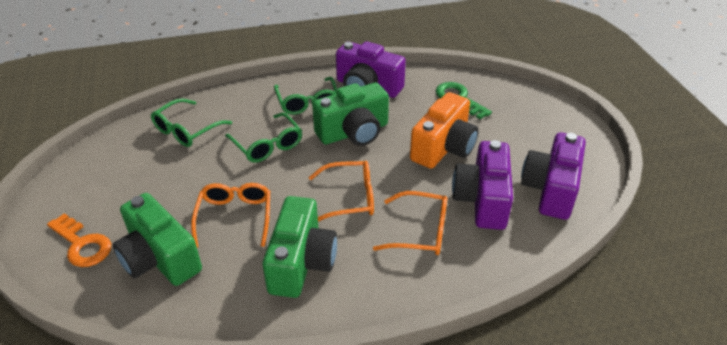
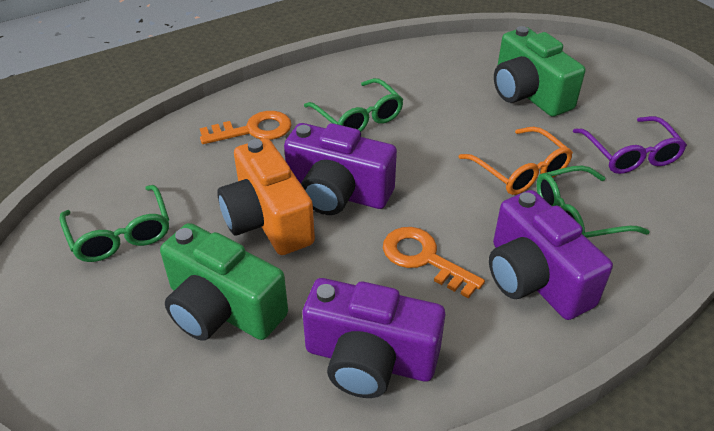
green camera: [113,193,202,286] [262,196,337,298] [312,83,389,146] = 3 -> [160,223,288,341] [494,26,585,117] = 2
green key: [436,82,492,119] = 1 -> none = 0
orange glasses: [191,183,270,248] [309,161,374,222] [373,191,447,255] = 3 -> [459,127,573,195] = 1
orange key: [47,213,111,267] = 1 -> [200,111,292,144] [383,227,485,299] = 2
purple glasses: none = 0 -> [573,116,687,174] = 1

